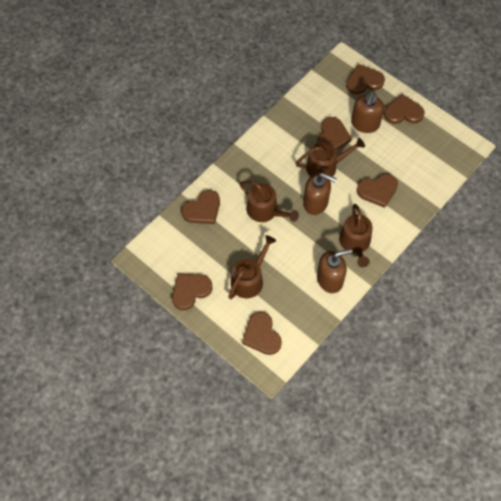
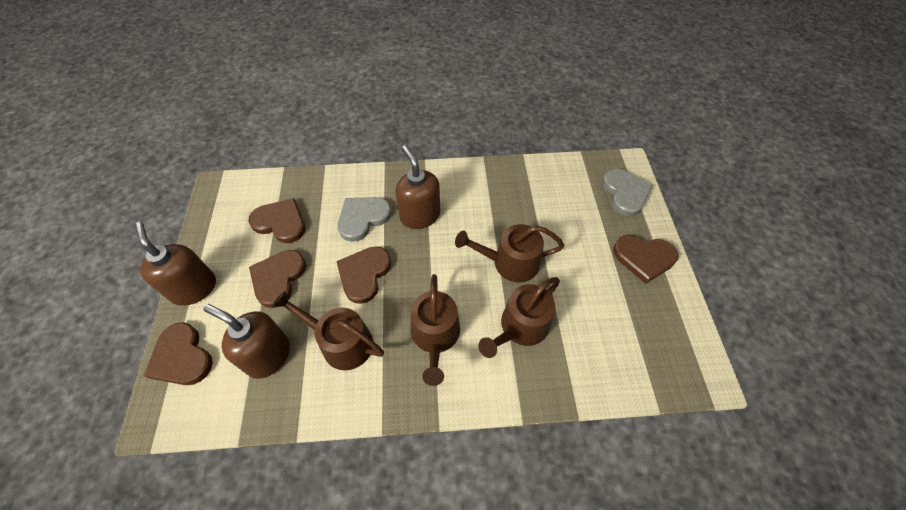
brown heart: [172,274,213,310] [181,190,220,224] [242,312,282,355] [317,117,352,150] [346,64,385,94] [357,174,398,208] [384,94,425,124] = 7 -> [144,322,213,385] [248,198,306,243] [249,250,306,308] [336,247,391,304] [613,235,679,284] = 5
grey heart: none = 0 -> [338,197,392,242] [602,169,653,216] = 2

